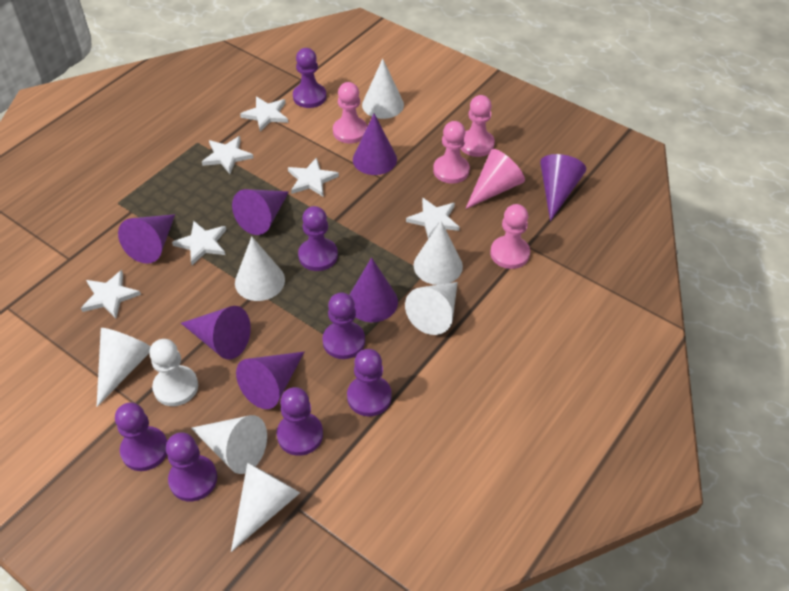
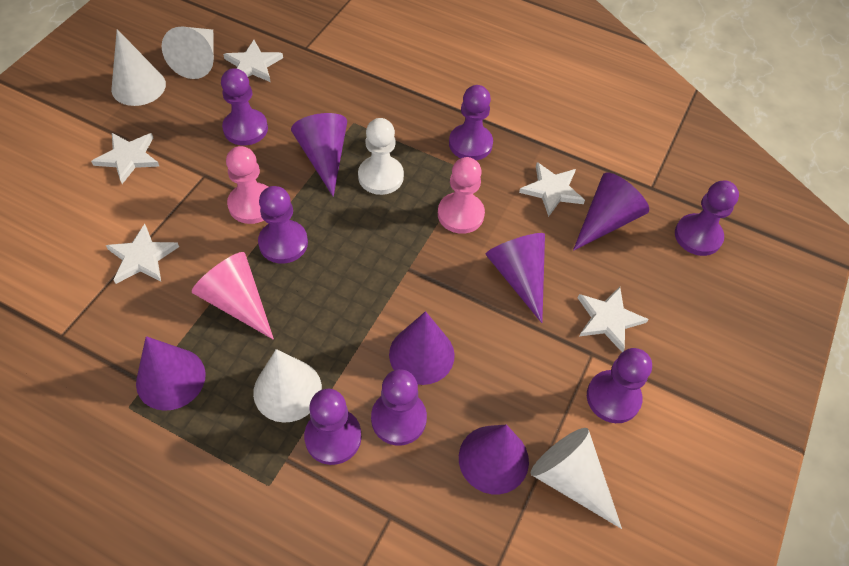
pink pawn: [333,82,367,144] [433,121,470,184] [460,95,495,157] [490,204,530,269] = 4 -> [226,146,268,224] [438,157,485,234] = 2
purple cone: [118,214,175,264] [181,306,251,360] [232,189,289,235] [236,352,304,409] [349,257,398,322] [353,113,397,175] [540,154,586,221] = 7 -> [136,336,206,411] [291,113,347,197] [389,311,455,385] [459,425,529,494] [486,233,545,323] [573,173,649,251] = 6
white cone: [96,328,151,407] [191,415,267,474] [231,462,300,552] [235,237,285,301] [362,58,404,119] [405,282,458,335] [414,221,463,285] = 7 -> [111,29,166,106] [162,27,214,79] [253,349,322,423] [531,428,622,529] = 4
white star: [81,270,141,319] [172,221,226,265] [202,136,253,174] [240,96,288,132] [288,157,339,197] [406,197,460,239] = 6 -> [91,133,159,184] [106,224,179,284] [223,40,283,82] [519,162,585,217] [578,287,649,352] = 5

